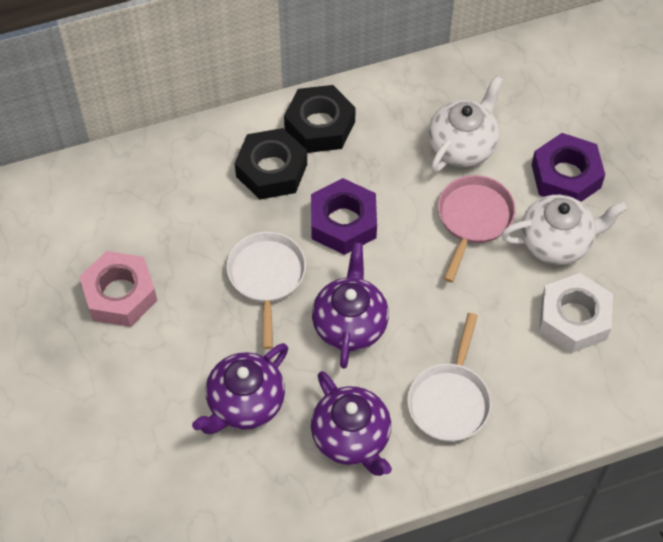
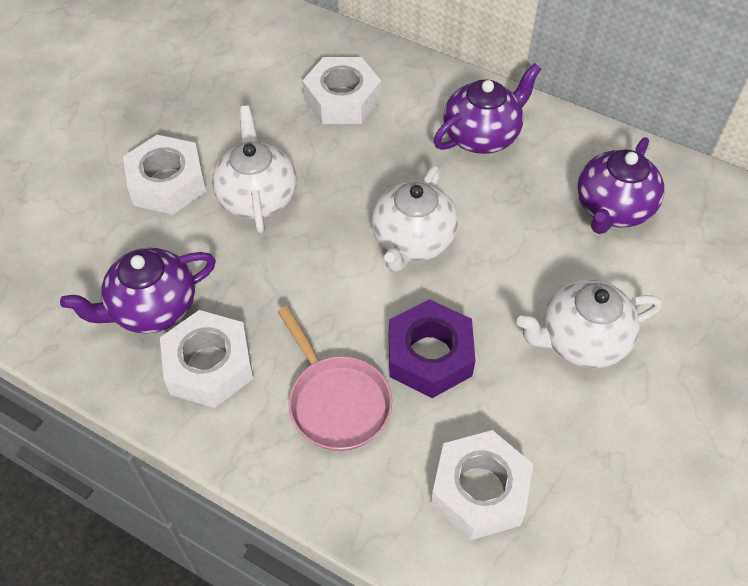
black nut: [235,128,307,199] [284,85,356,153] = 2 -> none = 0
pink nut: [79,251,157,327] = 1 -> none = 0
purple nut: [311,178,377,255] [532,133,605,202] = 2 -> [389,299,476,398] = 1
white nut: [539,273,613,353] = 1 -> [123,135,206,214] [160,310,254,408] [302,57,381,124] [431,430,533,540] = 4
white pan: [226,231,306,349] [407,313,492,442] = 2 -> none = 0
white teapot: [428,76,503,172] [501,195,627,265] = 2 -> [212,106,297,233] [371,165,458,272] [517,280,662,368] = 3

